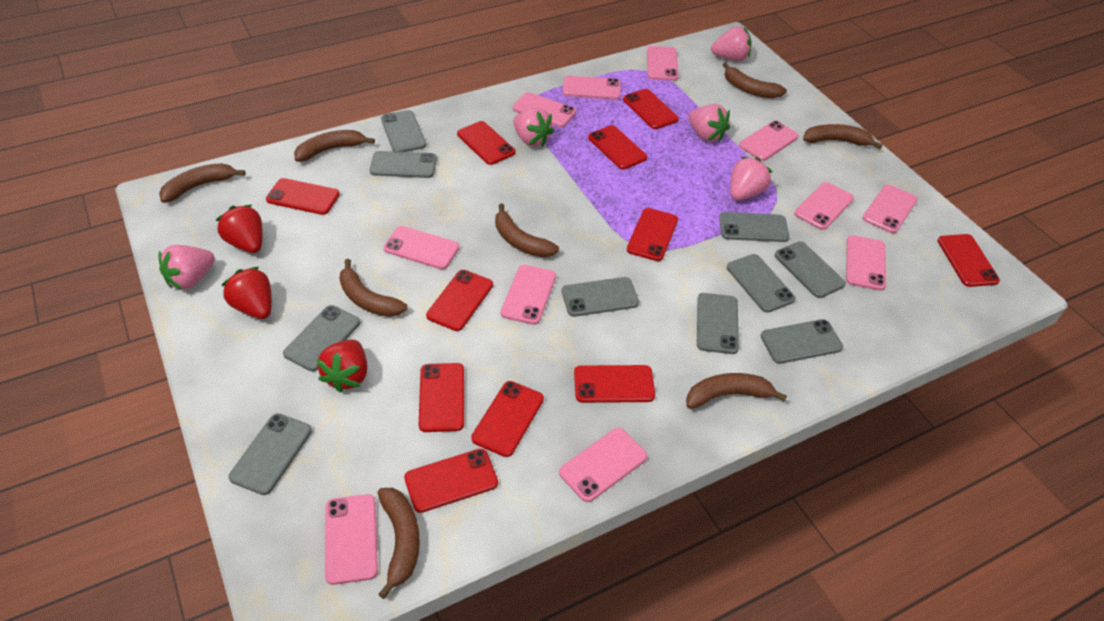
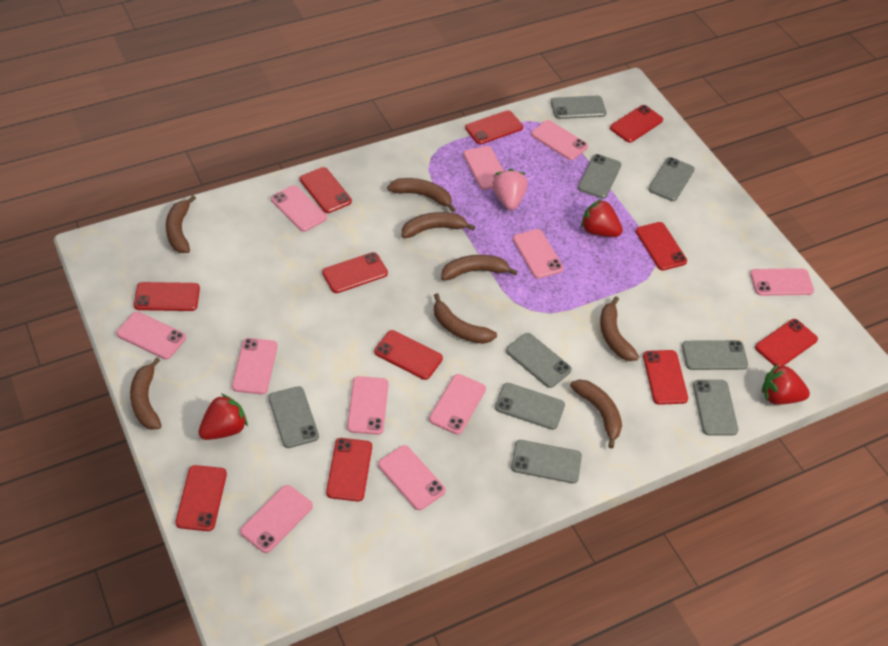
grey phone: [228,413,312,495] [283,305,360,371] [370,151,437,178] [381,110,426,152] [562,277,639,317] [697,293,739,354] [719,212,789,242] [727,254,796,313] [761,319,843,364] [775,241,846,298] = 10 -> [268,386,319,448] [495,383,565,430] [506,333,572,388] [511,440,582,483] [551,96,606,119] [578,154,621,199] [648,157,695,201] [682,340,748,370] [693,380,738,436] = 9
pink strawberry: [158,245,215,290] [513,108,554,146] [688,104,730,142] [711,26,752,61] [730,157,772,201] = 5 -> [493,169,528,210] = 1

